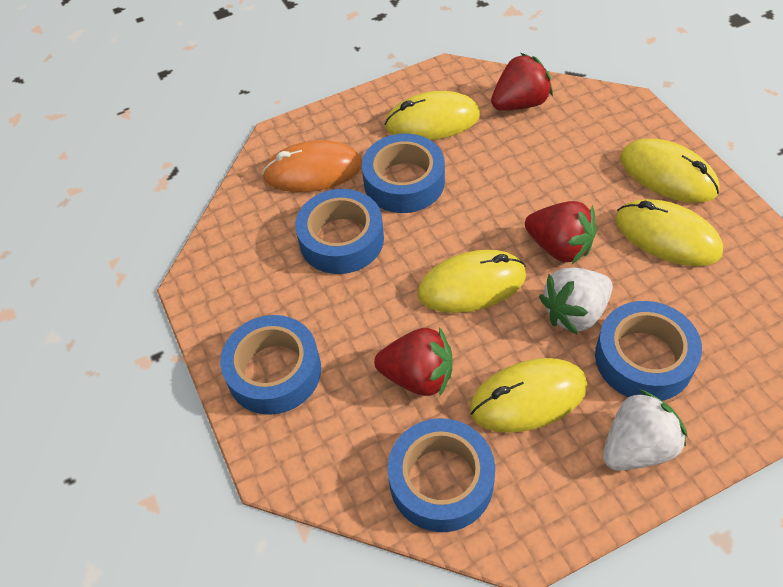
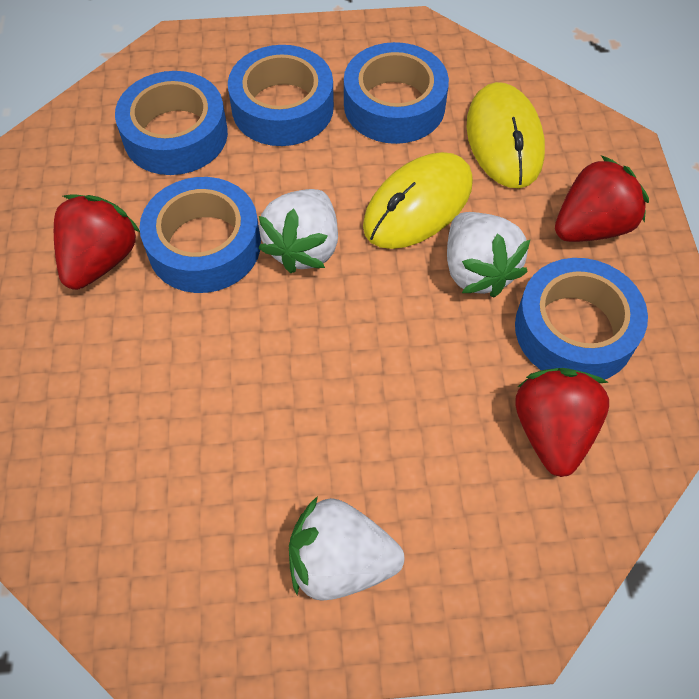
orange mouse: [262,140,362,192] = 1 -> none = 0
white strawberry: [539,268,613,335] [603,389,688,471] = 2 -> [258,189,338,273] [289,496,404,601] [447,212,530,297] = 3
yellow mouse: [385,91,480,140] [418,250,526,313] [470,358,588,433] [615,199,723,266] [620,139,719,203] = 5 -> [363,152,473,249] [466,82,545,188] = 2

